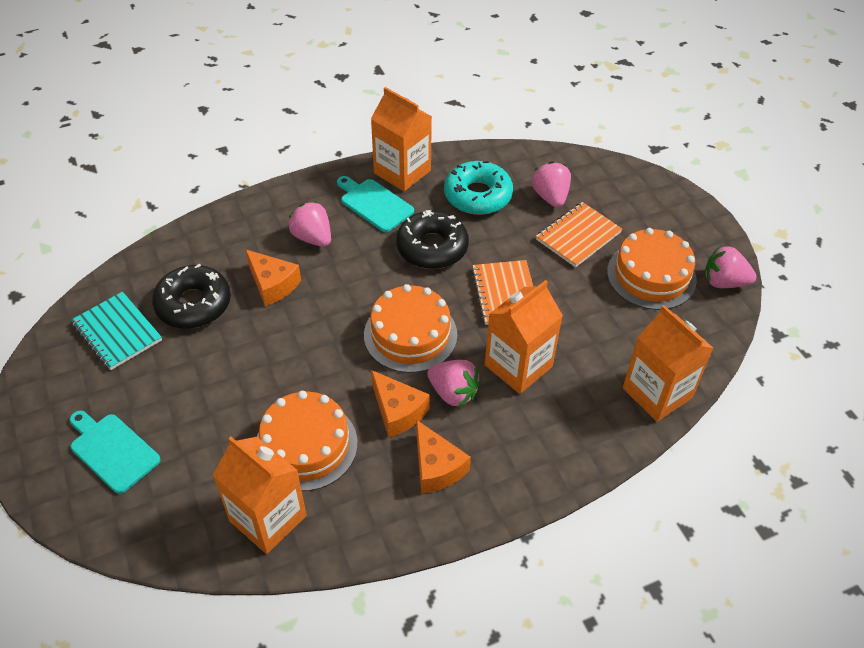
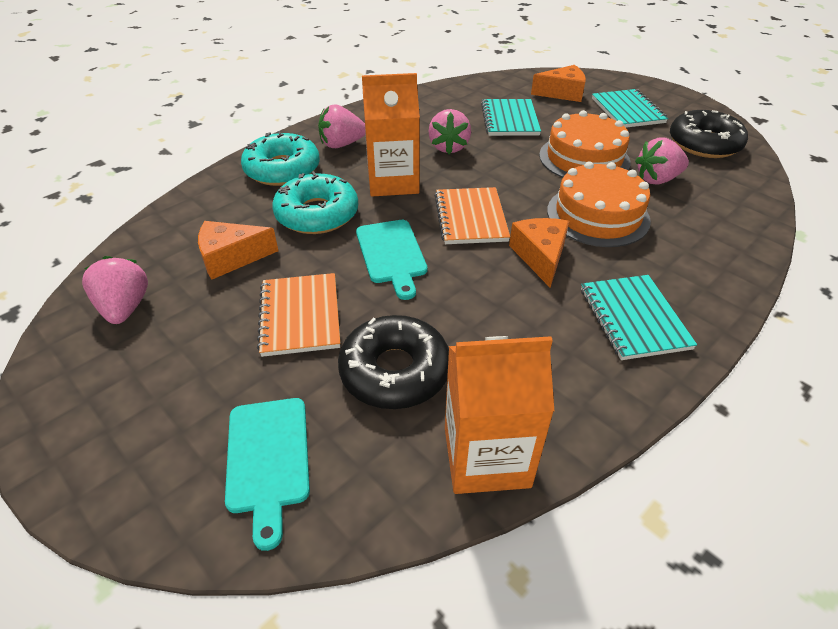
orange cake: [257,391,358,491] [364,284,457,373] [607,228,697,310] = 3 -> [539,110,630,178] [547,162,651,247] = 2
orange carton: [212,436,307,554] [371,87,432,191] [485,280,563,394] [623,305,713,422] = 4 -> [362,73,420,196] [445,336,554,494] = 2
turquoise donut: [444,161,513,215] = 1 -> [241,131,320,186] [272,171,358,234] = 2
turquoise notebook: [71,292,162,370] = 1 -> [481,99,541,136] [581,275,697,360] [592,89,668,128] = 3

